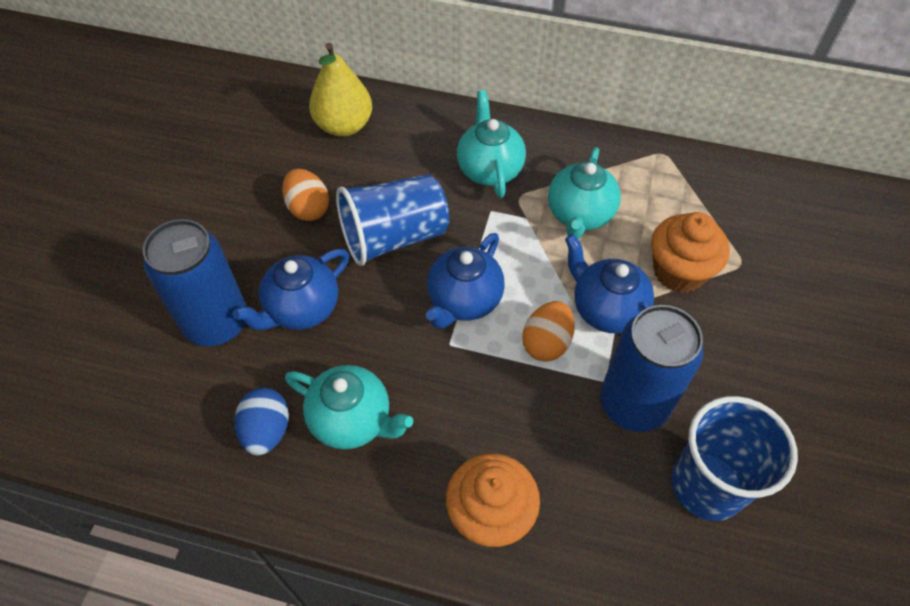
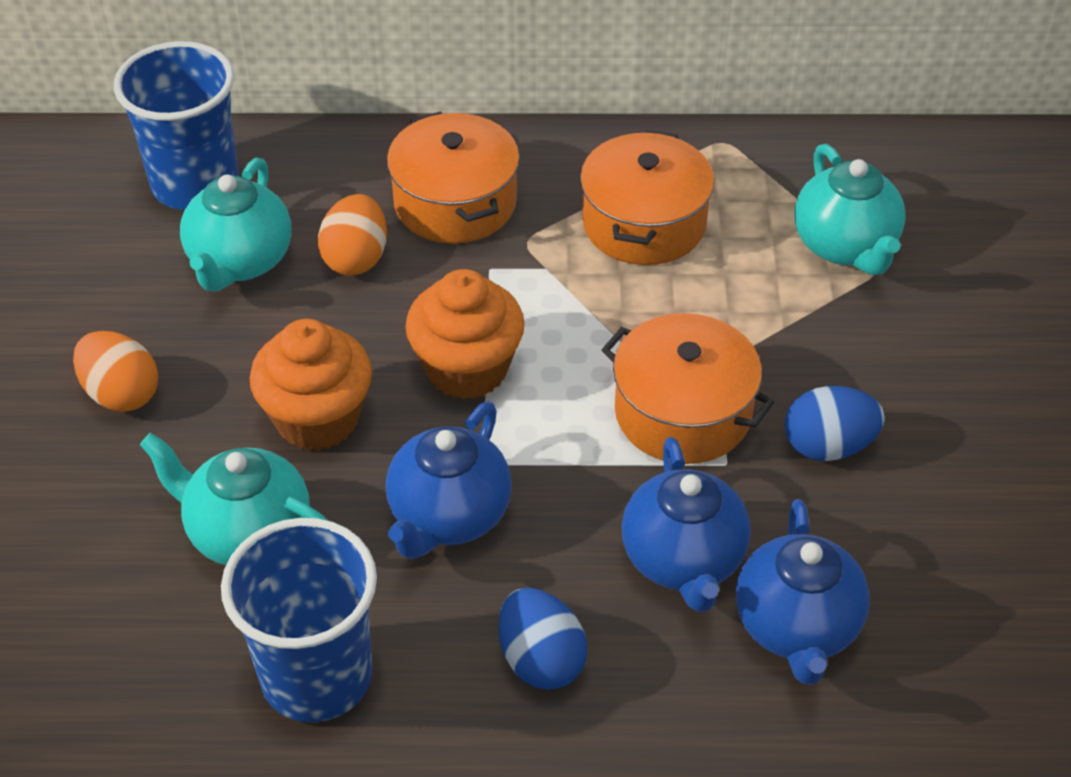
blue can: [143,219,247,346] [601,305,704,432] = 2 -> none = 0
blue egg: [235,388,289,455] = 1 -> [499,588,587,690] [785,386,885,461] = 2
orange pot: none = 0 -> [387,111,520,244] [580,130,715,265] [602,313,775,464] = 3
yellow pear: [309,43,372,137] = 1 -> none = 0

